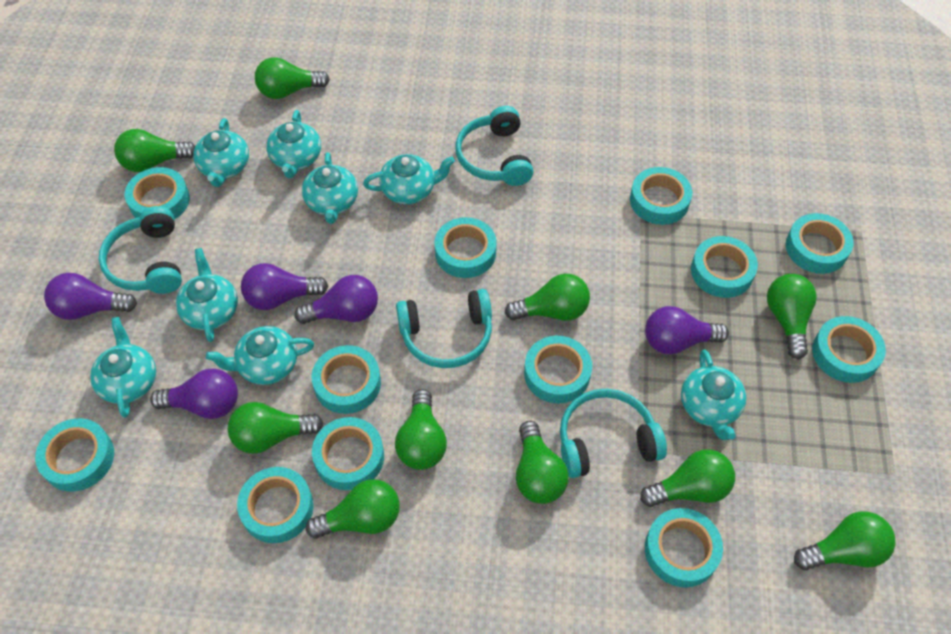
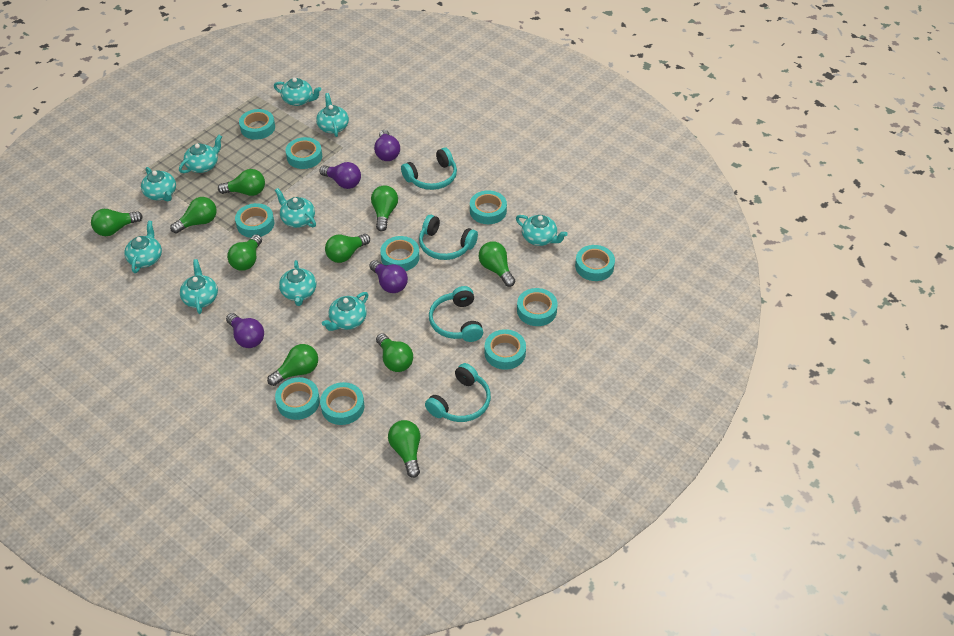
purple light bulb: [44,273,137,320] [150,368,238,419] [241,263,328,310] [294,275,378,324] [645,306,729,354] = 5 -> [226,313,264,348] [319,162,361,189] [369,260,408,293] [374,130,400,161] = 4
turquoise tape: [35,418,114,492] [125,167,190,220] [237,467,314,543] [312,345,381,414] [312,417,384,490] [434,217,497,278] [524,336,592,404] [630,167,692,225] [645,508,723,587] [691,236,758,298] [786,213,854,274] [812,316,886,383] = 12 -> [235,203,274,238] [239,109,275,140] [275,377,320,420] [286,137,322,169] [320,382,364,425] [380,236,419,271] [470,190,507,224] [485,329,526,370] [517,288,558,326] [575,245,615,281] = 10
turquoise teapot: [90,317,156,418] [176,248,238,342] [193,118,249,187] [206,326,314,385] [266,110,321,178] [302,152,358,224] [363,154,455,204] [681,349,746,440] = 8 -> [124,221,162,273] [141,167,176,201] [179,135,222,173] [180,259,218,314] [274,78,321,106] [275,188,316,228] [279,260,316,306] [316,93,349,137] [322,292,368,331] [516,215,567,246] = 10

